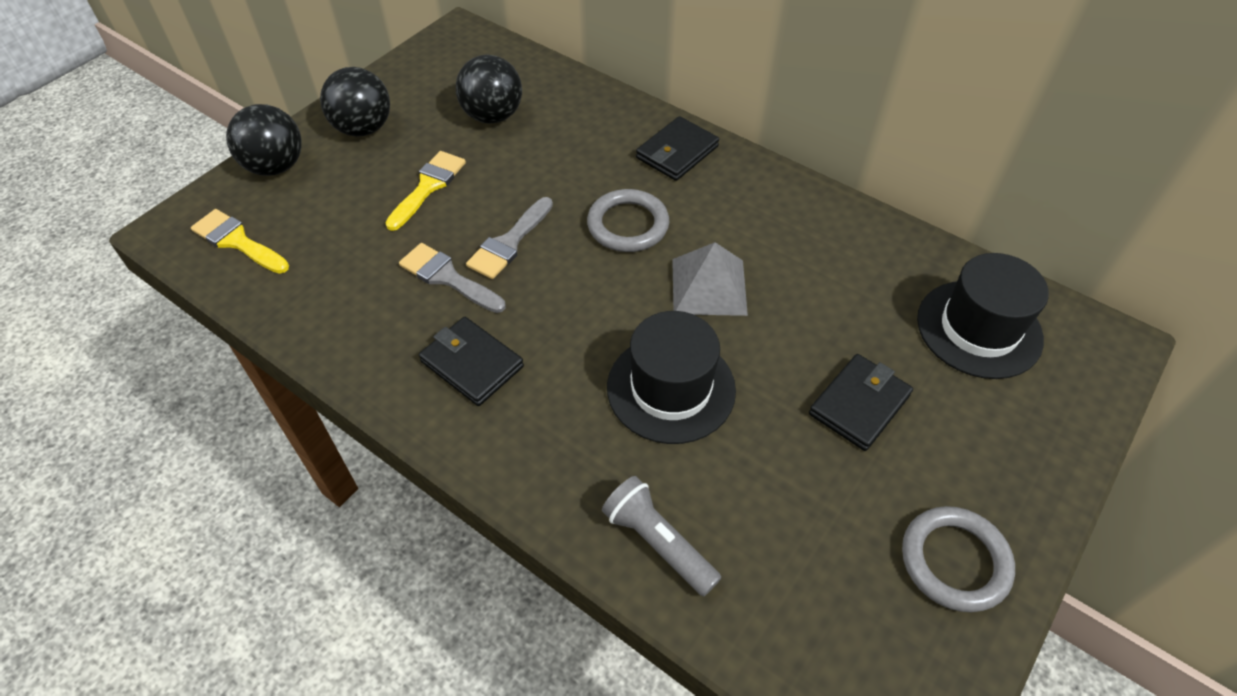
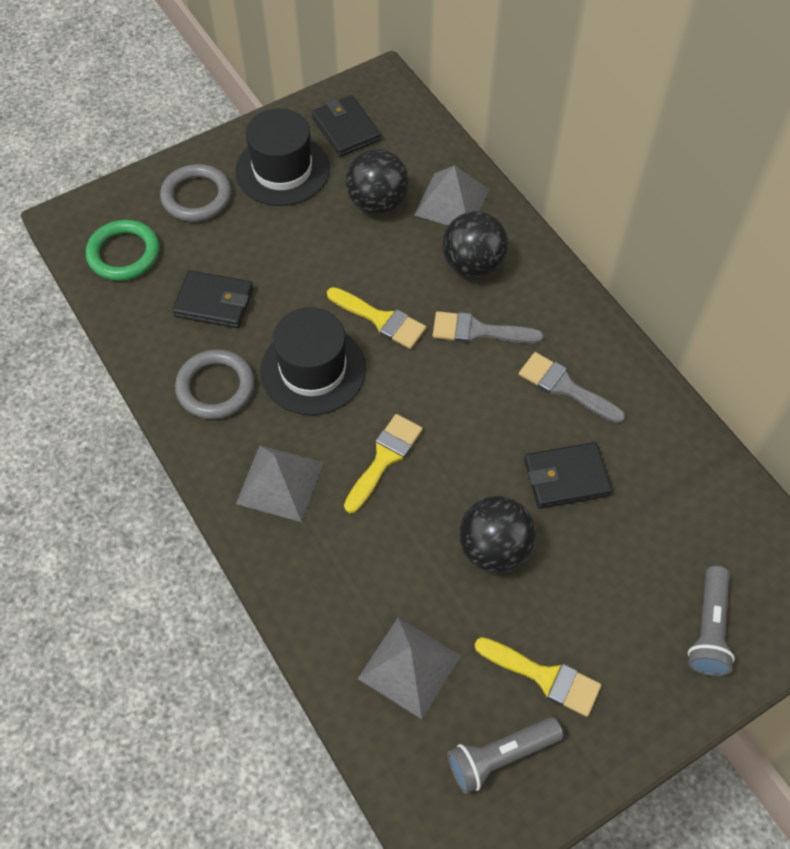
green ring: none = 0 -> [86,220,159,281] = 1
grey flashlight: [602,476,721,596] = 1 -> [448,717,563,794] [688,566,735,676] = 2
grey pyramid: [672,242,748,316] = 1 -> [236,445,324,522] [358,618,461,719] [414,165,489,225] = 3
yellow brush: [191,209,289,274] [385,151,466,231] = 2 -> [327,287,426,349] [344,414,423,513] [475,637,601,717] = 3

